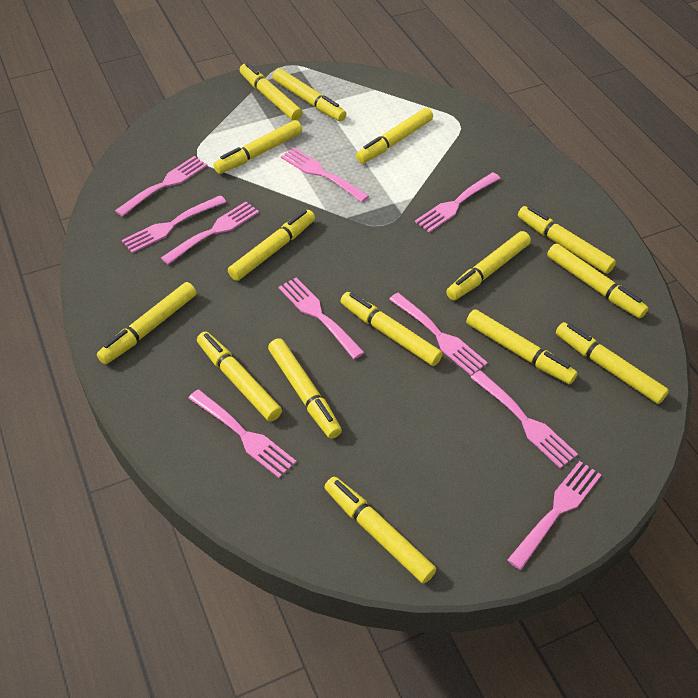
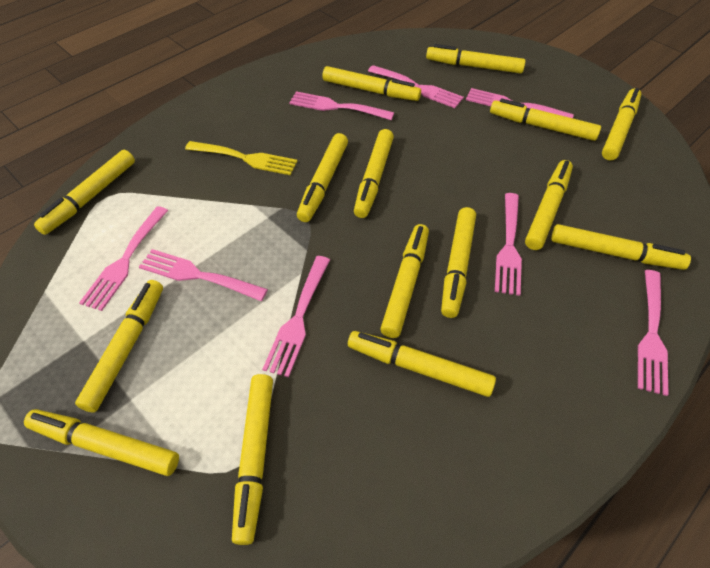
pink fork: [115,156,207,217] [122,195,226,253] [161,202,259,265] [188,389,296,478] [279,277,365,359] [281,148,369,202] [389,293,488,376] [415,172,501,232] [470,370,578,468] [507,461,601,570] = 10 -> [79,206,168,311] [139,249,268,301] [262,256,330,377] [289,91,394,120] [368,65,464,108] [466,88,574,118] [495,193,522,296] [638,270,669,396] = 8
yellow fork: none = 0 -> [185,141,297,175] = 1

